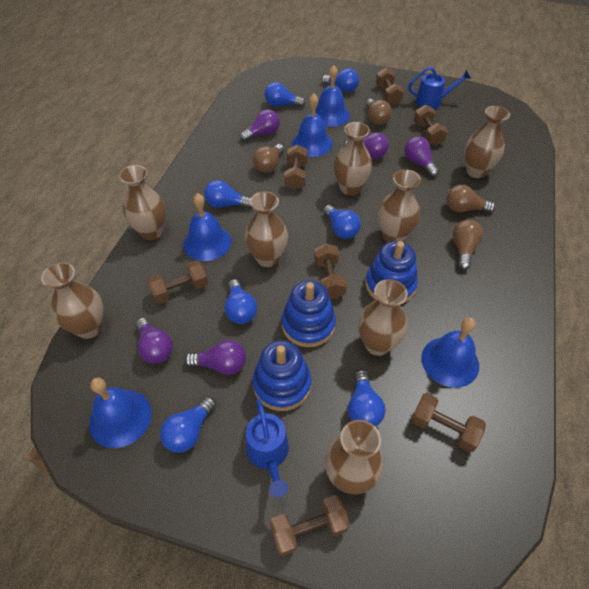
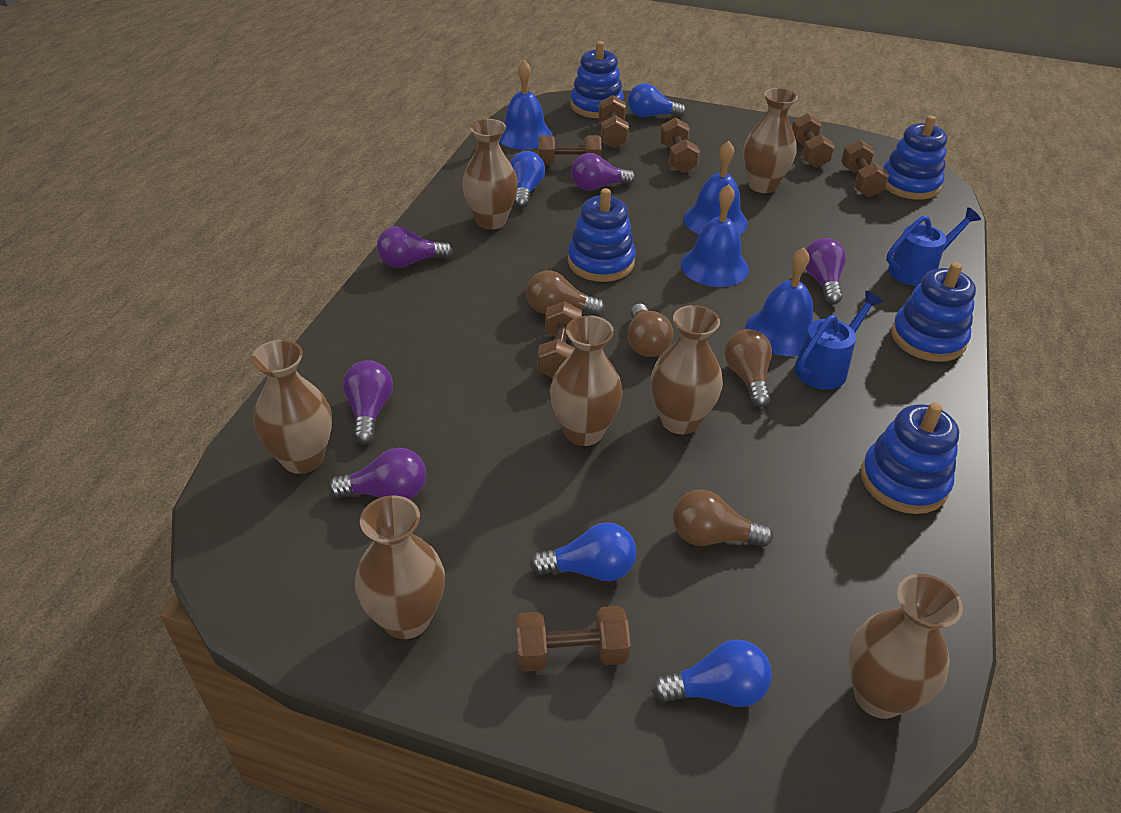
blue bell: [89,377,152,448] [183,193,232,261] [292,94,333,157] [315,65,350,127] [421,317,479,388] = 5 -> [499,60,553,150] [681,184,749,287] [684,141,748,235] [746,247,813,356] = 4
blue light bulb: [160,396,216,453] [204,180,251,208] [225,279,257,324] [265,82,306,107] [322,68,359,92] [323,205,361,239] [348,370,385,427] = 7 -> [510,151,545,208] [530,522,636,581] [628,83,686,117] [652,639,772,707] = 4
blue stacking toy: [253,340,311,411] [281,281,336,347] [365,241,418,304] = 3 -> [568,188,636,282] [570,41,624,118] [861,402,959,514] [883,115,947,200] [891,262,976,362] = 5
brown vase: [41,262,103,339] [119,165,166,240] [245,191,288,267] [325,420,384,494] [334,122,372,195] [358,279,408,356] [378,169,421,243] [465,106,510,178] = 8 -> [251,340,332,474] [355,495,445,639] [462,119,518,230] [550,315,623,446] [651,305,723,434] [744,88,798,193] [848,574,963,719] = 7

